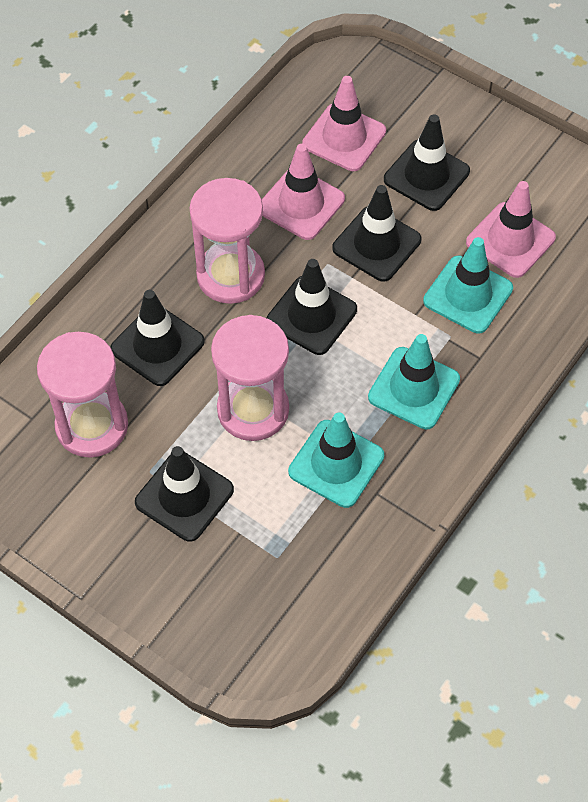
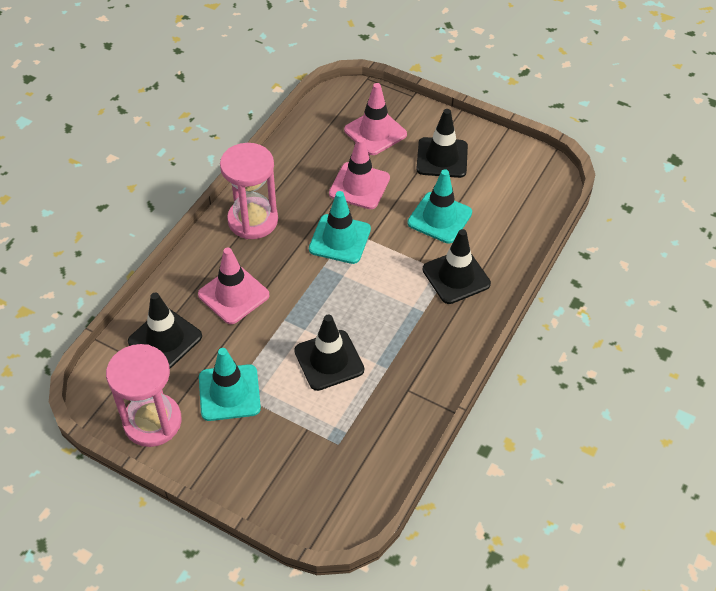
black traffic cone: [111,290,205,386] [135,446,234,542] [266,259,357,355] [332,185,421,282] [384,114,470,211] = 5 -> [128,293,202,368] [294,315,364,391] [416,109,468,178] [423,229,491,304] = 4
pink hourglass: [37,332,128,458] [189,178,265,304] [211,315,289,441] = 3 -> [106,344,182,447] [220,143,278,239] = 2

